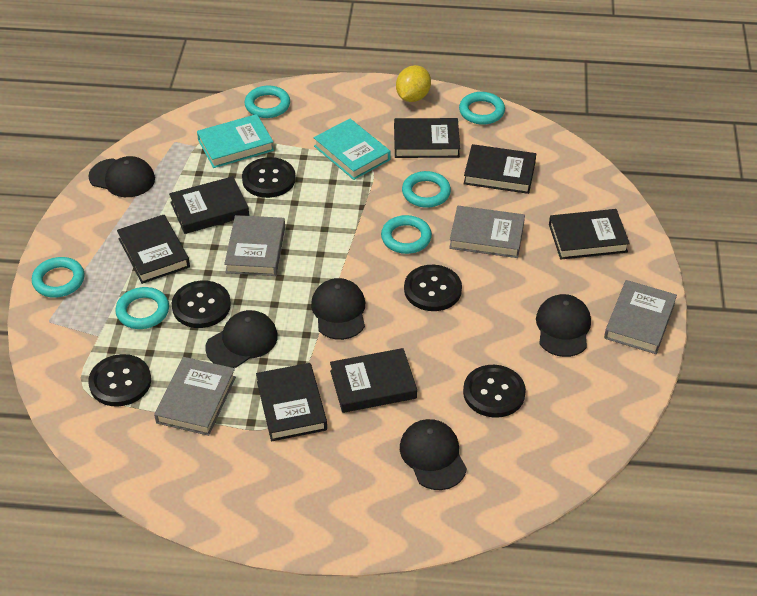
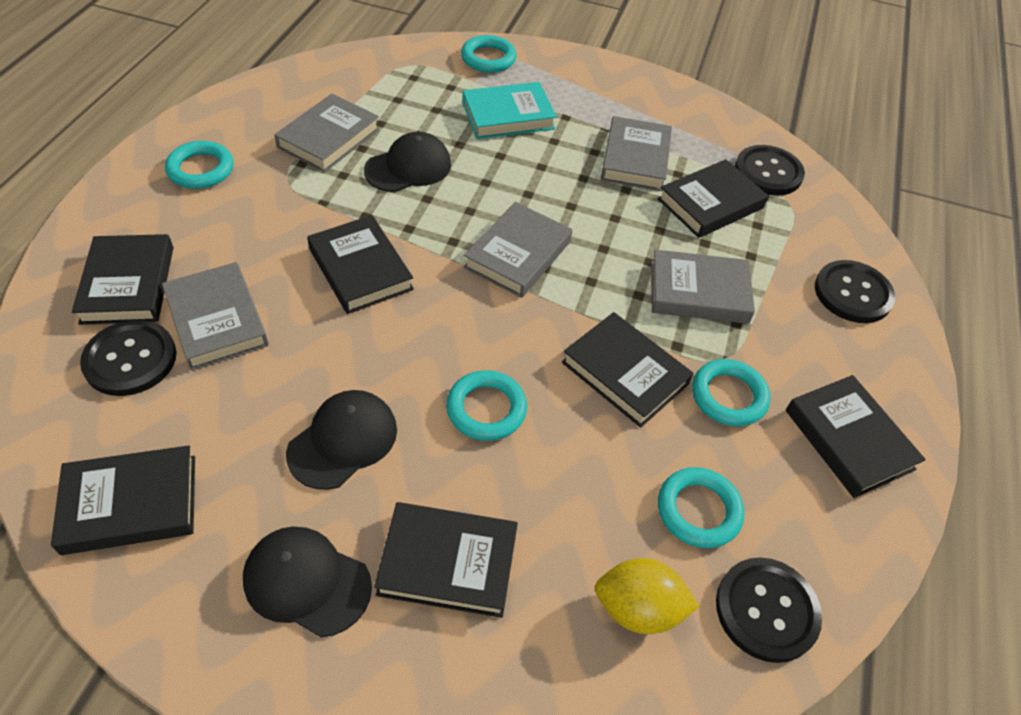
black button: [88,354,151,407] [171,280,231,328] [242,157,296,198] [404,265,462,311] [463,365,526,418] = 5 -> [80,320,176,396] [716,557,822,663] [735,145,805,196] [815,260,895,323] = 4
black cap: [88,156,155,197] [205,310,278,368] [311,278,365,340] [400,419,467,490] [536,294,591,357] = 5 -> [243,527,372,637] [286,390,397,490] [364,132,451,192] = 3
grey book: [154,357,236,436] [224,215,285,276] [449,206,525,258] [604,280,677,354] = 4 -> [162,262,269,371] [274,94,380,173] [464,202,572,298] [601,116,672,191] [651,249,755,324] = 5
turquoise book: [197,114,274,168] [314,119,390,180] = 2 -> [463,82,557,139] = 1
turquoise ring: [32,257,84,298] [115,287,169,329] [244,86,290,118] [381,215,432,254] [402,171,451,208] [459,92,505,125] = 6 -> [165,141,234,189] [446,370,527,441] [461,35,517,73] [658,467,744,548] [692,359,770,426] = 5

